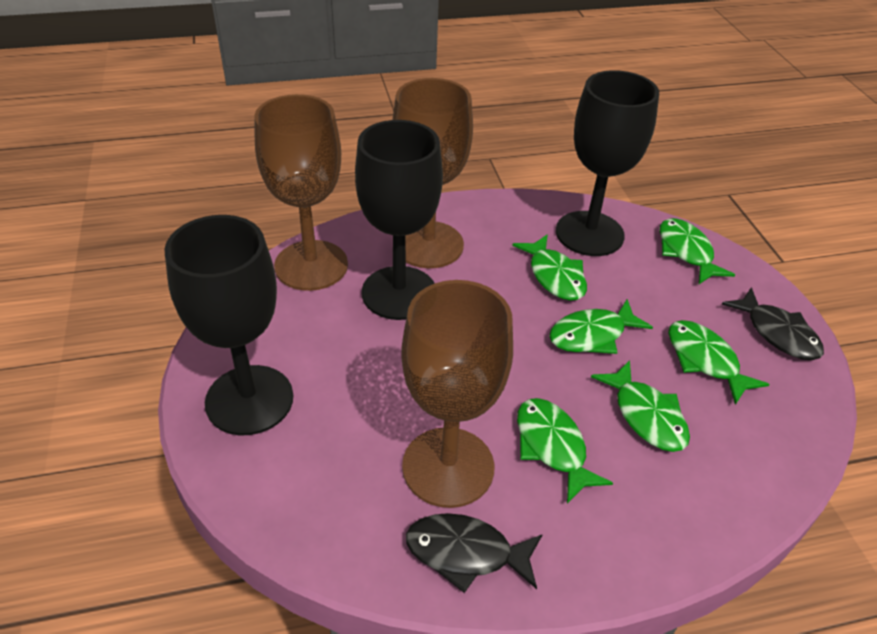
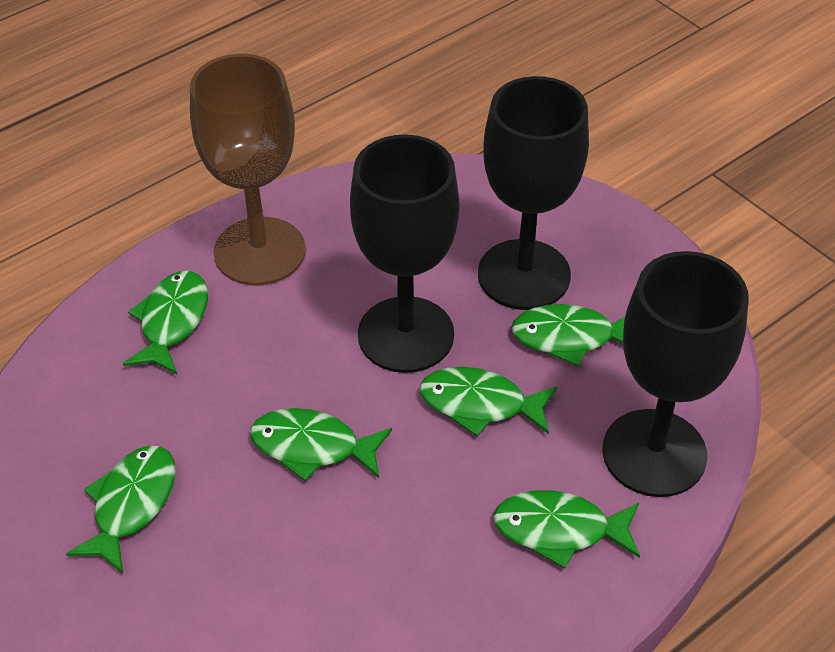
black fish: [406,513,543,593] [722,287,824,360] = 2 -> none = 0
brown goblet: [254,94,348,291] [392,78,473,268] [401,280,513,508] = 3 -> [190,54,306,285] = 1

